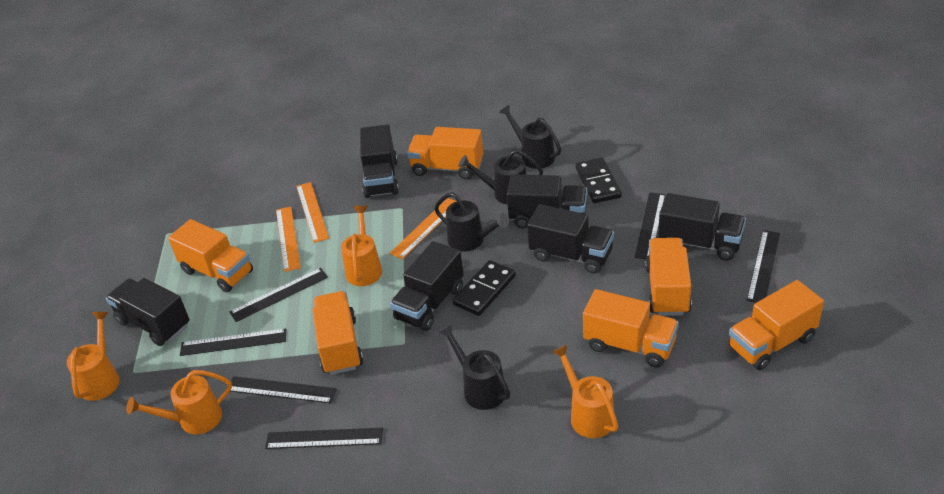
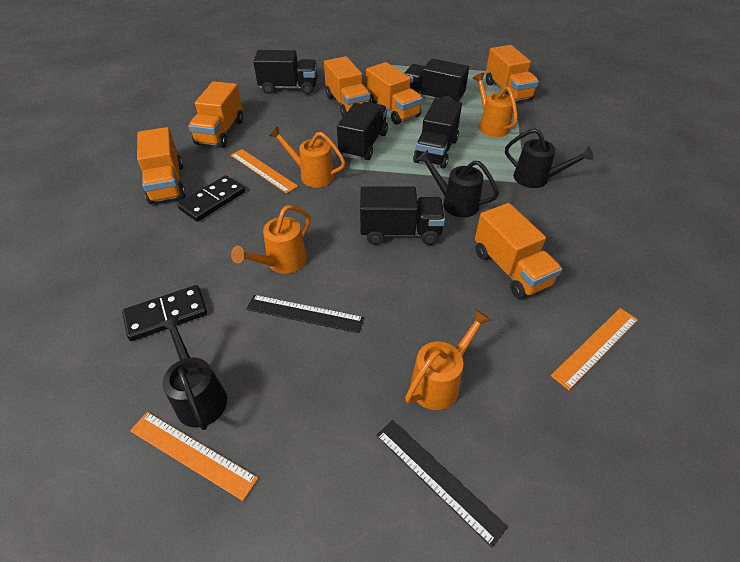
black ruler: [180,328,286,356] [229,268,328,322] [230,376,337,403] [265,428,383,449] [635,192,665,259] [747,230,780,303] = 6 -> [246,295,364,333] [376,420,508,548] = 2
black truck: [106,278,189,346] [360,125,399,198] [390,241,464,331] [507,174,587,228] [527,204,614,274] [658,193,746,261] = 6 -> [253,50,317,95] [337,102,388,160] [360,186,445,245] [404,58,469,102] [413,98,462,169] = 5
black watering can: [434,192,509,252] [439,324,510,410] [458,149,543,205] [499,104,561,169] = 4 -> [160,316,227,430] [417,150,499,218] [505,128,593,188] = 3

